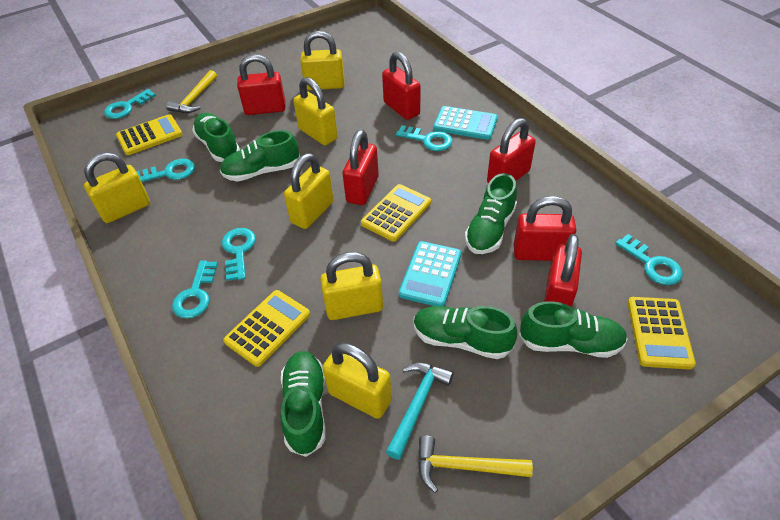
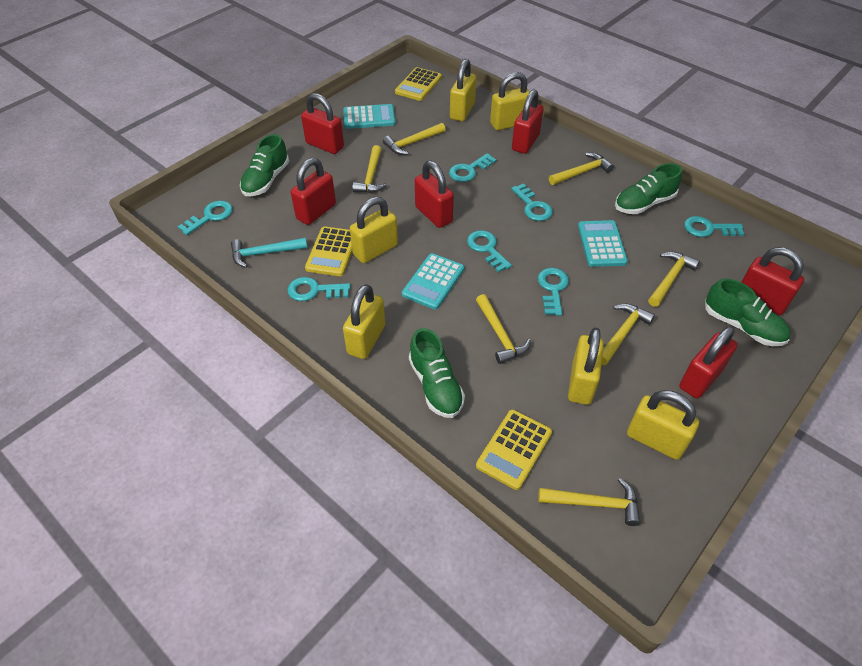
green shoe: [192,113,240,162] [220,130,300,182] [280,351,325,457] [414,306,517,359] [465,173,517,254] [519,301,627,358] = 6 -> [240,134,289,196] [409,328,465,418] [615,163,682,214] [705,278,791,346] = 4
turquoise calculator: [399,241,461,306] [433,106,498,140] = 2 -> [343,104,396,129] [402,253,464,309] [578,220,628,267] = 3
turquoise key: [104,89,156,119] [136,159,195,182] [172,260,218,319] [222,228,256,281] [396,125,453,151] [615,234,683,285] = 6 -> [178,200,233,235] [287,277,350,301] [449,153,496,182] [467,230,512,272] [511,183,553,221] [538,268,569,316] [684,216,744,237] = 7
yellow calculator: [116,114,183,155] [223,290,310,367] [361,184,431,242] [628,297,696,370] = 4 -> [305,226,352,276] [395,67,442,101] [476,410,552,490] = 3
yellow hammer: [166,70,217,113] [418,436,533,493] = 2 -> [352,145,387,193] [383,123,446,155] [476,294,531,364] [538,478,641,526] [549,153,614,185] [601,304,655,365] [648,252,700,307] = 7

